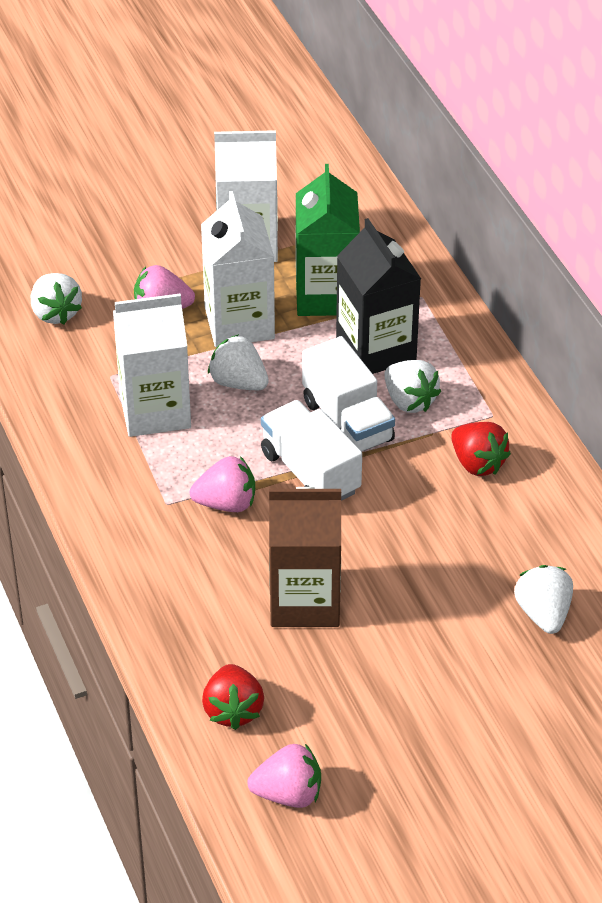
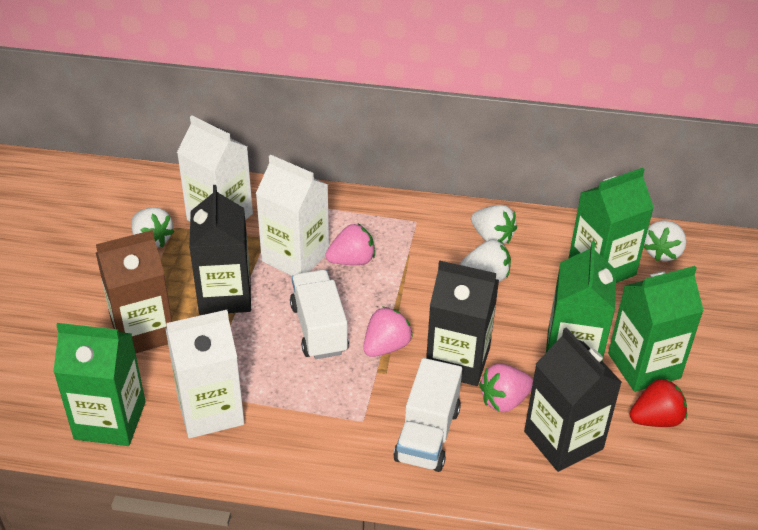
black carton: [336,218,421,374] = 1 -> [189,185,251,315] [426,261,499,386] [524,328,622,472] = 3
green carton: [295,164,360,316] = 1 -> [53,323,146,446] [546,241,616,361] [568,168,654,283] [608,266,704,392] = 4
red strawberry: [202,664,264,730] [451,422,511,476] = 2 -> [630,378,687,427] = 1

